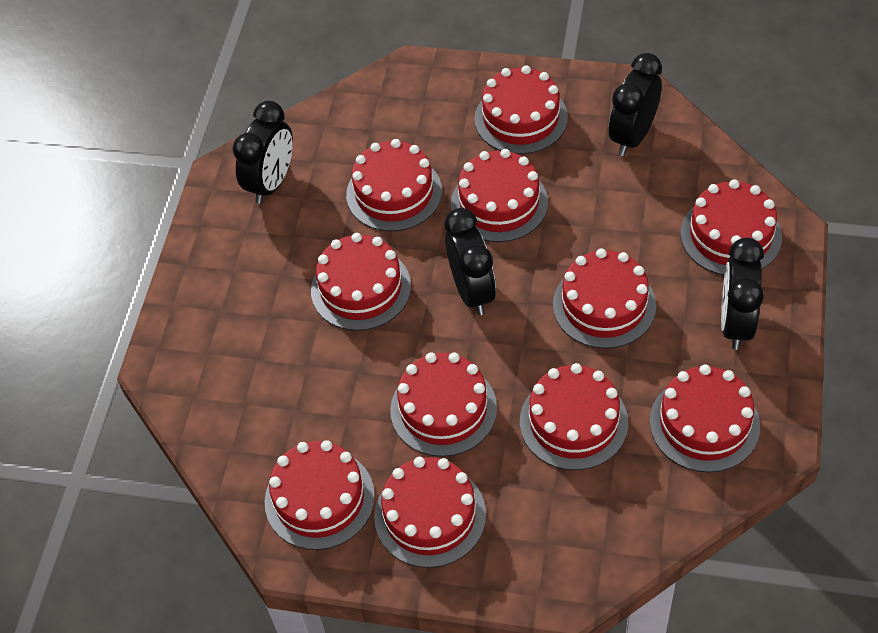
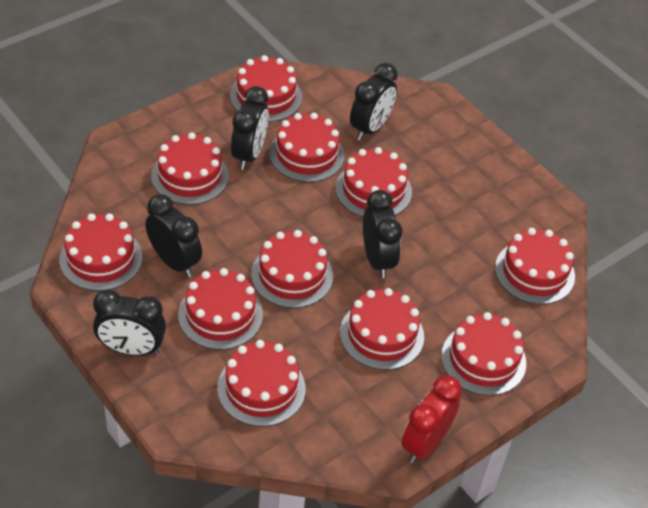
black clock: [232,101,293,204] [445,208,496,315] [609,53,662,156] [721,238,764,350] = 4 -> [93,289,166,356] [145,194,202,277] [231,86,269,170] [350,63,398,140] [363,190,402,278] = 5
red clock: none = 0 -> [401,375,462,463] = 1

